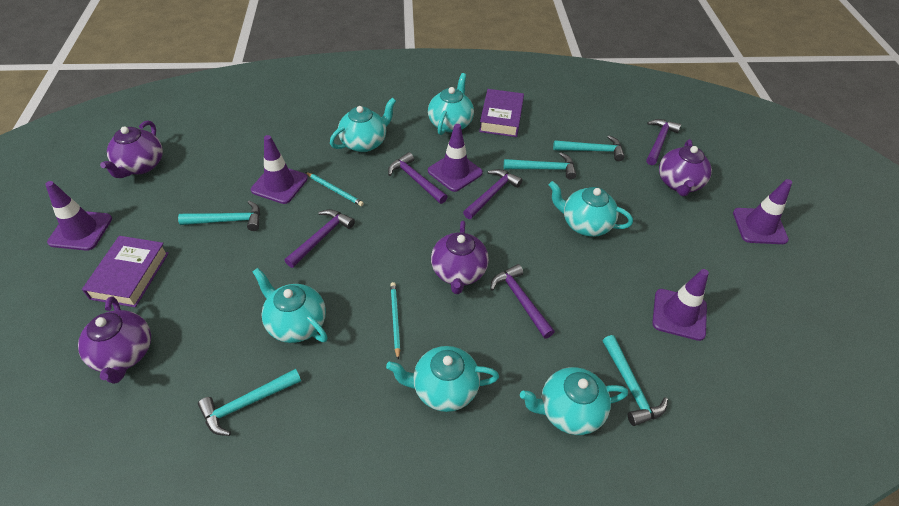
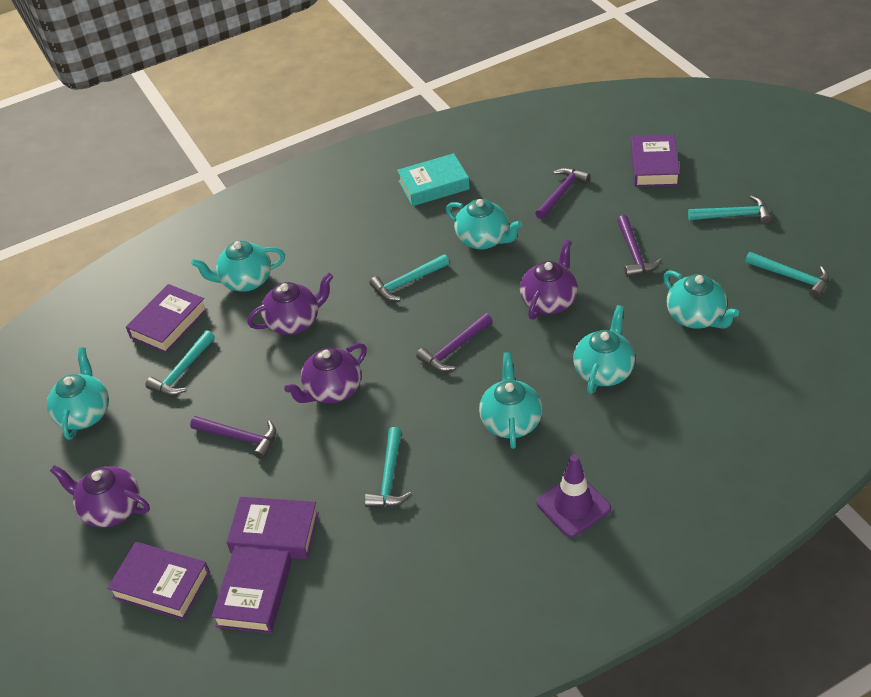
purple book: [82,236,169,307] [479,89,524,137] = 2 -> [107,542,210,620] [126,284,208,353] [211,545,292,634] [227,497,319,559] [631,135,680,187] = 5
purple hammer: [284,209,355,268] [388,152,447,204] [463,169,522,219] [490,264,555,339] [646,119,681,165] = 5 -> [190,416,276,459] [416,313,492,372] [535,168,590,220] [617,215,662,277] = 4
purple traffic cone: [45,181,112,251] [251,135,308,204] [428,124,483,192] [652,269,709,341] [733,179,792,244] = 5 -> [536,455,611,537] = 1
turquoise book: none = 0 -> [397,153,470,206] = 1
turquoise pencil: [305,172,364,206] [390,282,400,360] = 2 -> none = 0

